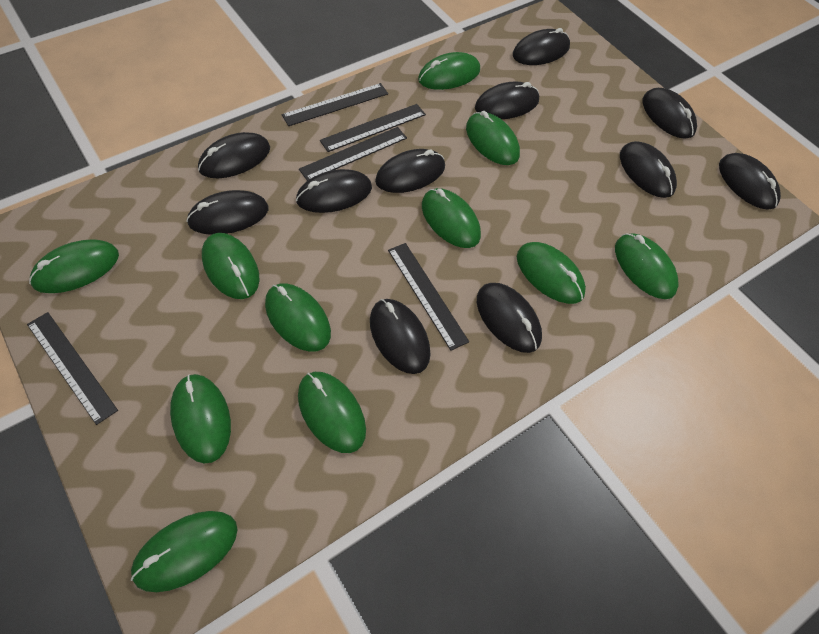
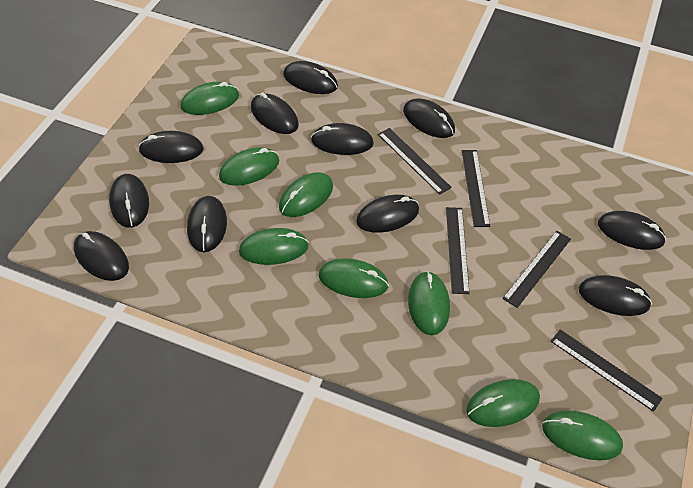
green mouse: [29,239,119,293] [131,511,238,592] [170,374,231,464] [202,233,260,299] [265,283,331,352] [298,372,366,453] [418,52,480,90] [422,188,481,248] [466,111,520,165] [517,242,586,304] [615,233,679,299] = 11 -> [180,82,239,115] [219,147,279,186] [239,228,309,265] [279,172,333,217] [319,258,389,298] [408,271,450,335] [466,379,540,427] [542,411,623,460] = 8

